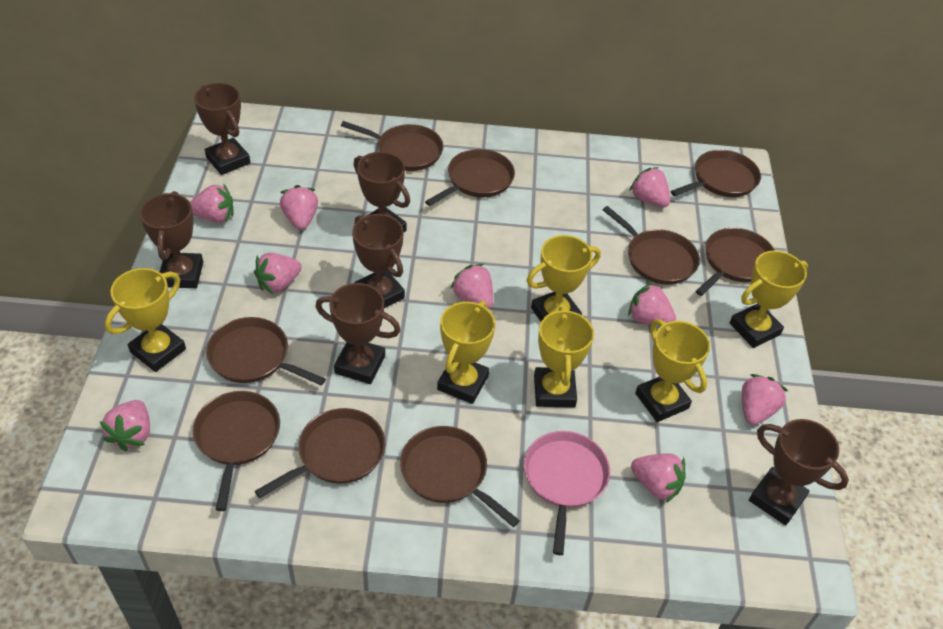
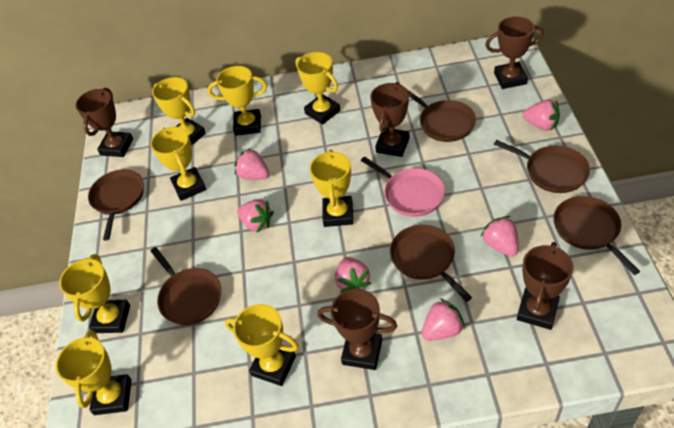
brown pan: [193,391,280,511] [206,317,326,386] [255,408,385,498] [341,121,443,171] [400,426,520,527] [425,149,515,206] [603,206,700,285] [670,150,761,197] [696,228,775,296] = 9 -> [88,169,144,240] [151,247,221,325] [390,225,472,302] [408,90,476,142] [494,140,590,193] [553,196,640,275] = 6
brown trophy: [139,191,203,288] [194,83,250,175] [315,283,401,384] [352,214,405,308] [353,152,410,232] [749,419,849,525] = 6 -> [75,88,133,157] [317,289,397,370] [370,82,410,157] [485,16,544,89] [517,242,574,330] = 5
pink strawberry: [100,400,150,452] [190,183,234,223] [254,253,302,294] [280,185,318,230] [450,264,493,309] [628,282,676,326] [629,167,670,207] [631,453,686,503] [742,374,788,425] = 9 -> [234,148,270,180] [237,199,274,233] [335,257,371,293] [421,298,465,341] [480,216,519,257] [523,100,560,130] = 6
yellow trophy: [105,268,186,372] [437,301,495,404] [527,235,601,321] [534,307,594,408] [635,319,710,422] [730,250,808,348] = 6 -> [56,330,131,415] [59,254,130,333] [151,127,206,201] [152,77,206,146] [208,66,267,136] [225,304,299,386] [295,52,341,125] [309,149,354,227] = 8

